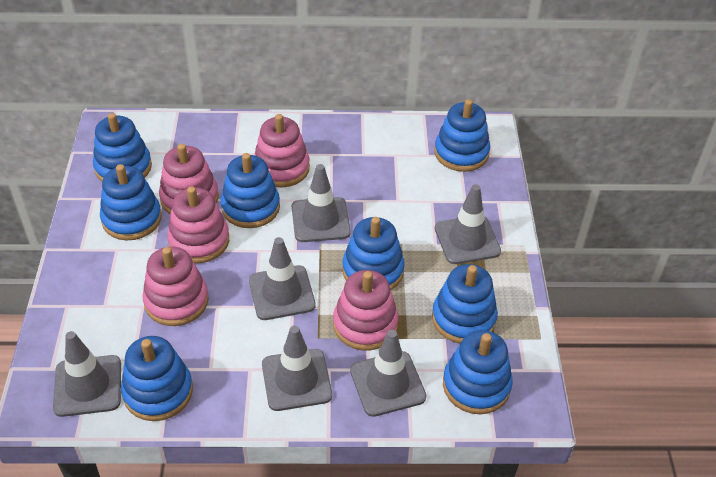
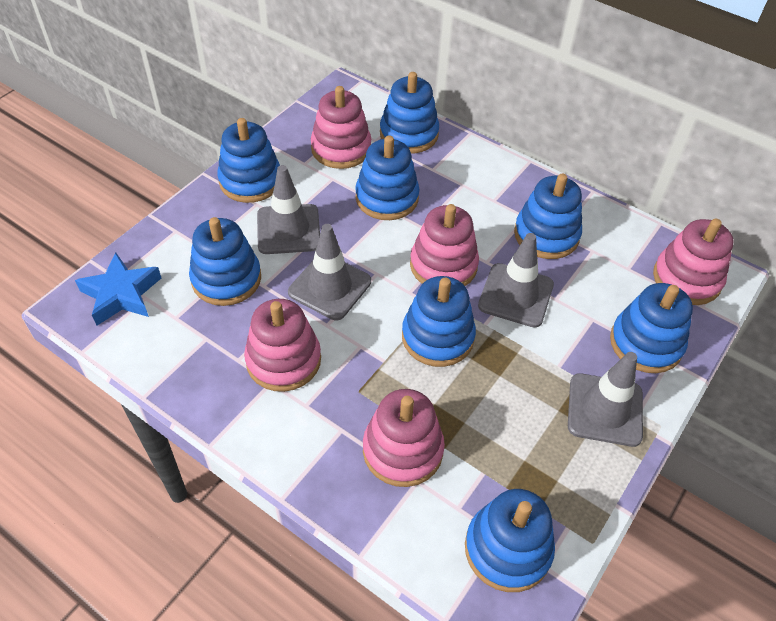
blue star: none = 0 -> [75,253,161,326] = 1
grey traffic cone: [53,331,121,417] [249,237,316,320] [262,326,332,411] [292,164,351,242] [350,330,426,417] [435,184,501,264] = 6 -> [257,165,320,254] [288,224,371,320] [478,233,554,328] [568,352,643,447] = 4

